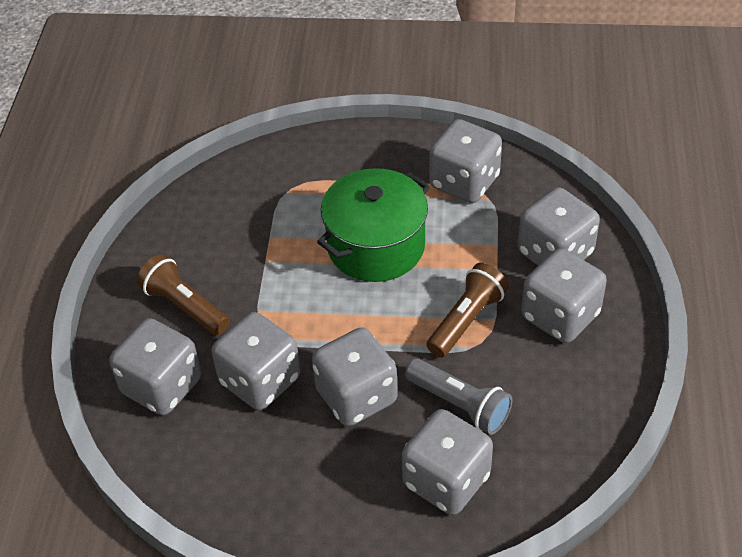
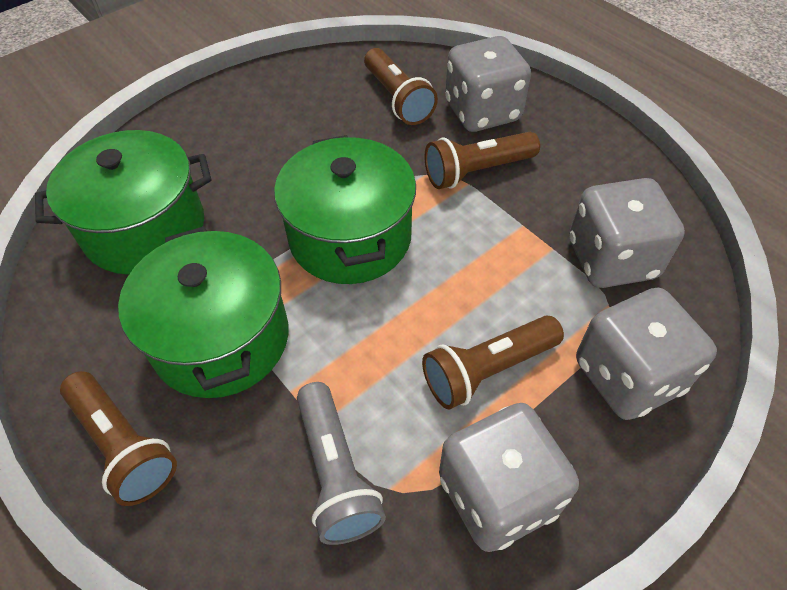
brown flashlight: [137,254,229,335] [426,263,509,358] = 2 -> [60,371,177,506] [364,48,438,125] [422,315,564,410] [425,132,540,189] = 4
green pot: [317,168,430,282] = 1 -> [35,130,212,275] [118,226,288,398] [274,135,416,284] = 3
grey dice: [109,318,201,415] [211,312,301,410] [312,327,398,426] [402,409,493,515] [429,119,502,203] [517,187,600,266] [521,248,607,343] = 7 -> [439,403,579,552] [445,36,531,132] [569,178,685,288] [576,288,717,420] = 4

